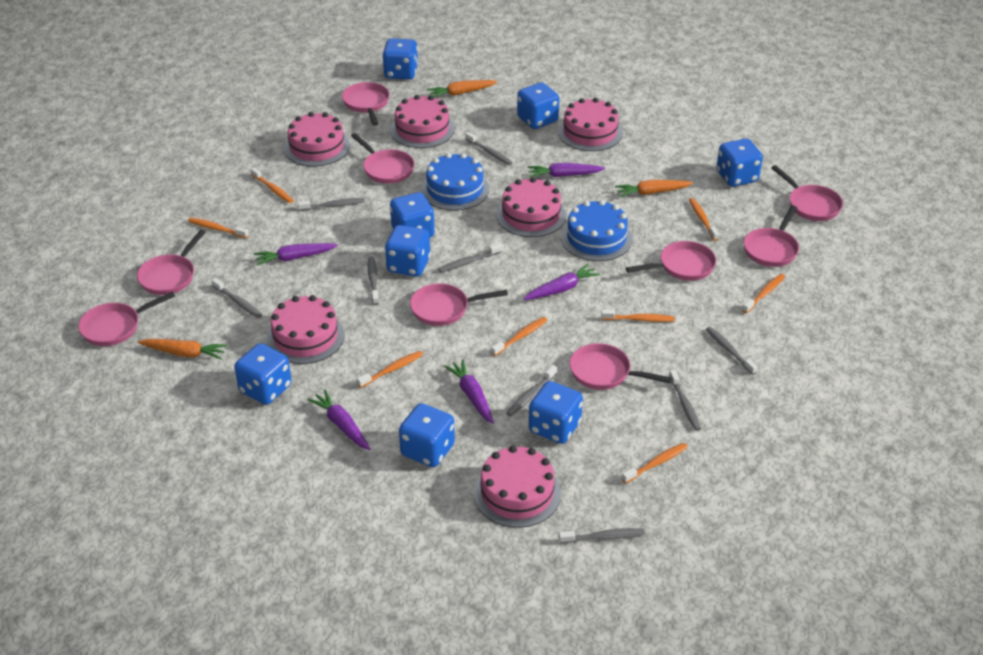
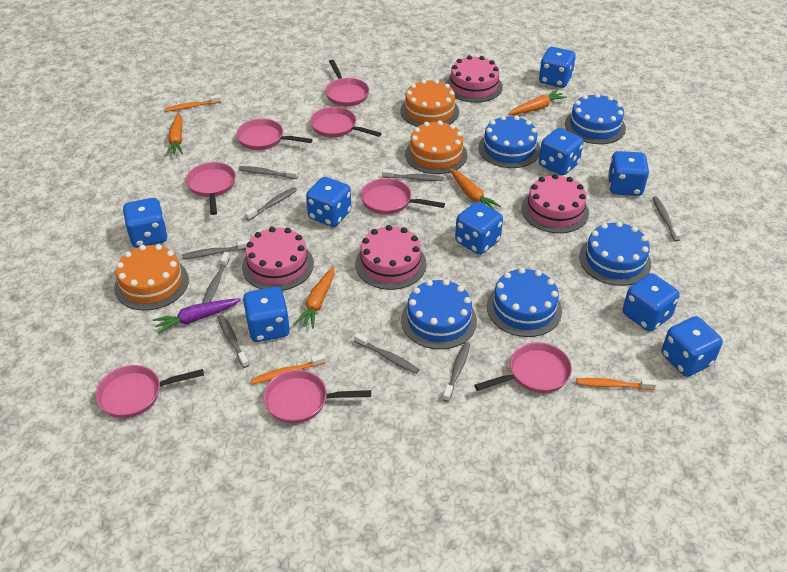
blue cake: [421,153,489,210] [561,200,632,261] = 2 -> [401,279,477,349] [478,115,540,168] [487,268,562,337] [565,93,626,144] [579,221,651,286] = 5
blue dice: [234,343,292,405] [383,38,418,80] [385,225,431,277] [390,192,435,237] [399,403,455,467] [517,83,559,129] [529,381,583,444] [717,139,763,187] = 8 -> [123,198,168,248] [243,287,290,342] [306,177,352,227] [455,202,503,255] [539,47,576,88] [539,128,584,175] [608,151,649,196] [623,273,679,332] [662,316,723,377] = 9
orange cake: none = 0 -> [114,244,189,311] [400,79,459,127] [405,120,467,174] = 3
orange carrot: [138,339,228,360] [427,80,498,98] [615,180,693,197] = 3 -> [166,113,183,156] [294,266,334,329] [449,168,501,209] [508,90,567,115] = 4
orange toothbrush: [188,217,249,238] [251,167,294,203] [357,351,423,388] [491,317,547,356] [601,310,675,322] [622,443,688,484] [689,198,719,241] [742,274,785,313] = 8 -> [165,95,221,112] [251,354,326,384] [576,378,657,390] = 3
pink cake: [267,295,344,364] [284,112,350,166] [390,95,455,148] [474,445,561,528] [497,177,566,237] [558,98,623,151] = 6 -> [242,227,314,291] [355,225,427,290] [446,55,502,103] [521,174,589,233] = 4
pink pan: [78,292,175,346] [137,230,206,295] [342,82,390,126] [351,133,414,184] [410,283,508,326] [569,343,672,390] [626,241,716,281] [744,206,799,267] [771,165,843,221] = 9 -> [96,365,204,418] [186,162,236,215] [236,119,313,150] [263,370,371,423] [310,107,382,138] [325,60,369,106] [361,178,445,215] [474,342,572,393] = 8
purple carrot: [254,243,338,266] [307,390,370,450] [444,359,494,424] [523,264,600,300] [527,163,606,177] = 5 -> [153,298,241,334] = 1

